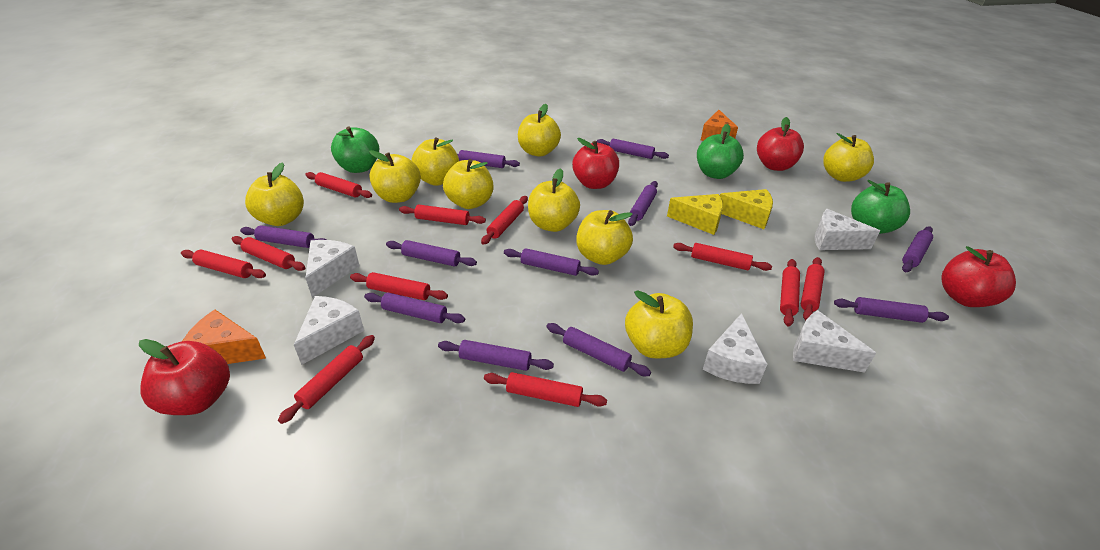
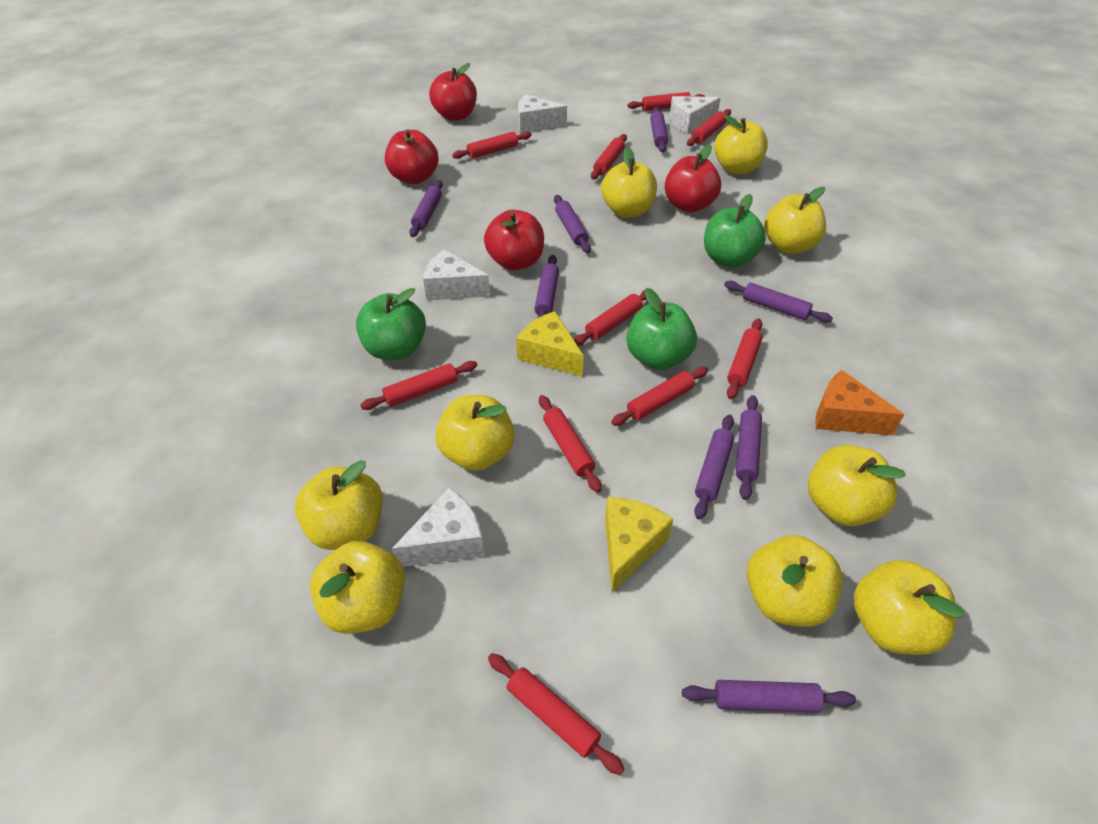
orange cheese: [182,310,266,364] [701,110,738,141] = 2 -> [815,370,905,435] = 1
purple rolling pin: [240,225,326,248] [364,293,465,323] [386,240,477,266] [438,340,554,371] [457,150,520,168] [504,248,599,276] [547,323,651,376] [597,139,669,159] [628,181,658,226] [834,297,949,323] [902,226,933,272] = 11 -> [410,180,443,237] [534,255,559,318] [554,195,591,253] [650,107,668,152] [682,680,856,713] [694,415,734,519] [724,281,833,323] [736,395,762,500] = 8
red rolling pin: [181,250,266,278] [231,236,305,271] [278,335,375,424] [305,172,372,198] [350,272,448,300] [399,204,486,225] [481,196,528,245] [484,372,607,407] [673,243,772,271] [780,259,800,326] [801,257,825,320] = 11 -> [360,361,477,410] [452,131,532,159] [488,653,624,775] [539,395,602,493] [574,290,647,346] [591,134,627,180] [611,367,708,426] [627,92,705,111] [687,109,731,146] [727,319,763,399] = 10
white cheese: [294,296,364,365] [305,240,360,298] [703,313,767,384] [793,310,876,373] [815,209,880,250] = 5 -> [392,487,484,567] [423,249,490,300] [518,94,567,133] [670,96,721,134] = 4

